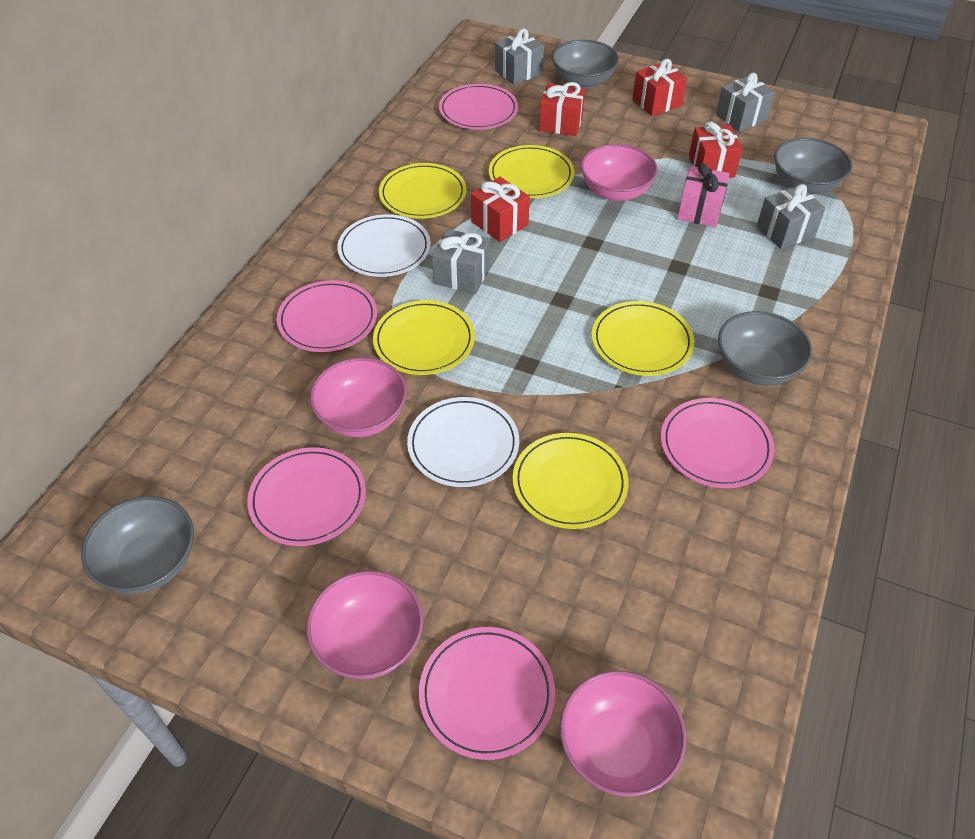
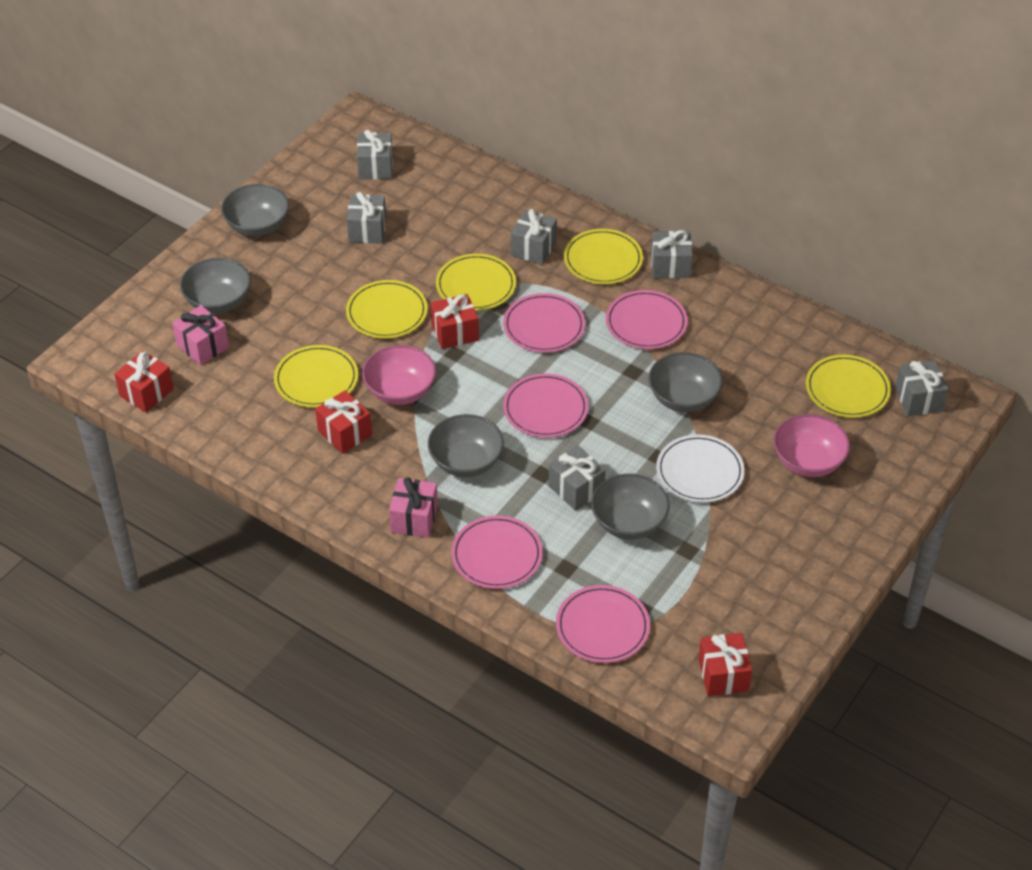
grey bowl: [81,496,194,594] [552,40,619,89] [718,311,812,386] [774,138,852,194] = 4 -> [180,258,251,314] [221,184,289,237] [428,414,504,477] [591,474,670,539] [649,352,723,412] = 5
grey gift: [432,229,490,294] [495,29,544,85] [716,73,775,132] [757,184,826,249] = 4 -> [347,192,386,244] [357,130,393,179] [511,209,557,265] [548,445,606,511] [651,230,693,279] [895,360,948,416] = 6
pink bowl: [306,571,423,679] [310,357,407,437] [560,671,686,797] [581,144,658,201] = 4 -> [362,345,436,405] [773,414,850,477] = 2
pink gift: [677,163,730,227] = 1 -> [172,305,229,365] [389,477,438,538] = 2
white plate: [337,214,431,277] [407,397,519,487] = 2 -> [656,434,744,503] = 1

